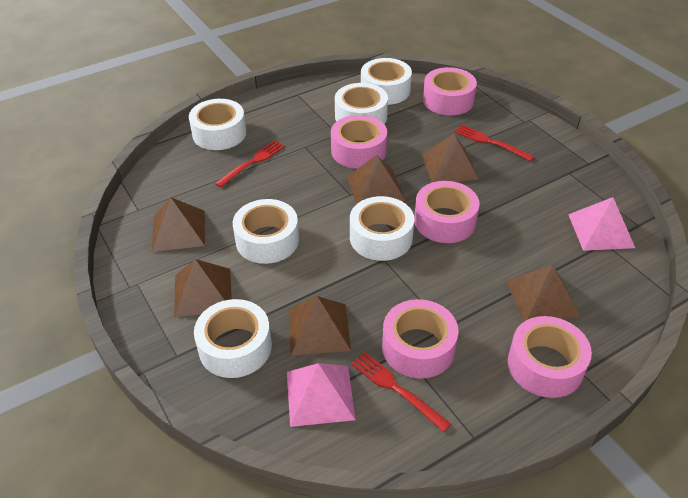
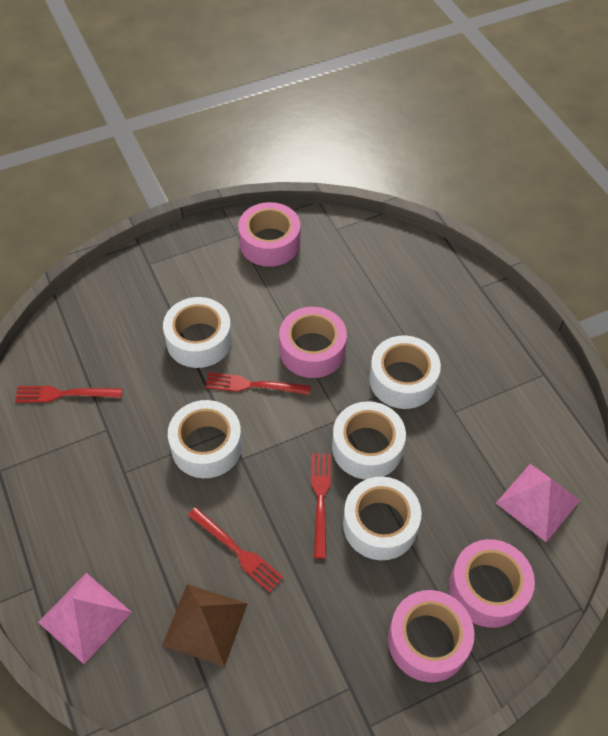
brown pyramid: [152,197,205,252] [174,259,232,317] [289,296,351,356] [347,155,406,204] [422,134,479,182] [506,265,580,321] = 6 -> [162,584,248,667] = 1
pink tape: [331,115,387,169] [382,299,458,379] [414,181,480,243] [423,67,477,115] [508,316,592,398] = 5 -> [238,202,300,267] [279,307,347,378] [388,590,474,682] [449,539,535,628] = 4
red fork: [215,140,285,188] [351,352,451,432] [454,125,535,161] = 3 -> [15,386,122,402] [188,507,284,593] [205,372,311,395] [311,453,331,559] = 4
white tape: [189,99,246,150] [194,299,272,378] [233,199,299,264] [335,83,388,124] [350,196,414,261] [361,58,412,105] = 6 -> [163,297,232,368] [168,400,242,478] [332,401,406,479] [343,477,421,560] [369,336,441,409] = 5

